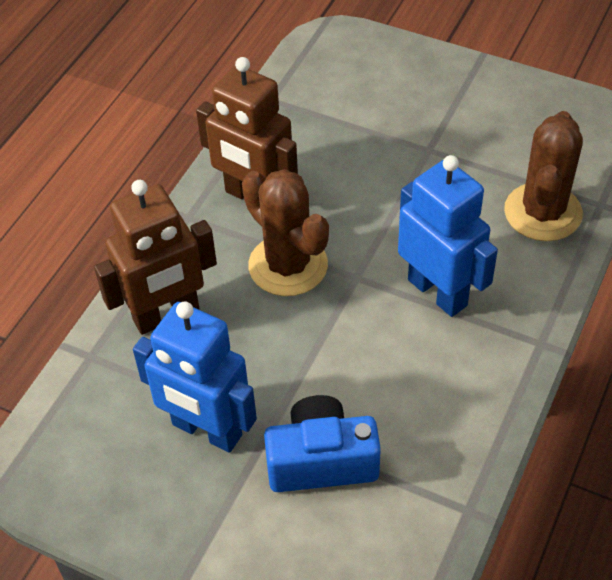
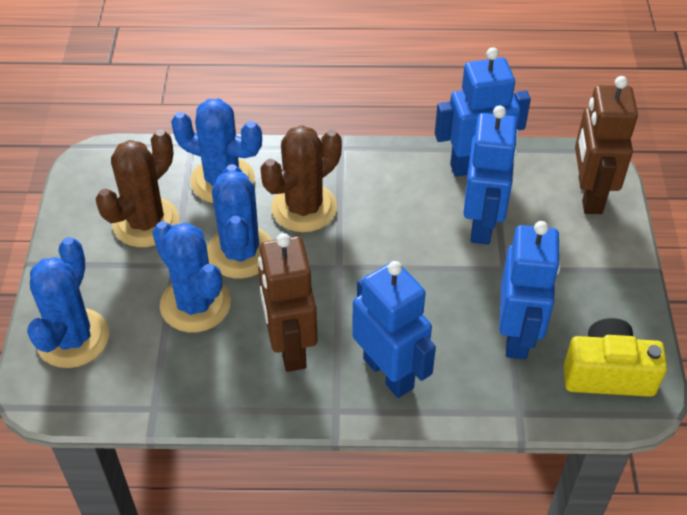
blue cactus: none = 0 -> [27,237,109,368] [152,221,231,333] [171,99,262,203] [207,164,272,279] = 4
blue camera: [264,395,381,492] = 1 -> none = 0
blue robot: [133,301,257,453] [398,155,498,317] = 2 -> [352,261,436,398] [435,47,531,177] [463,106,519,244] [499,221,561,359] = 4
yellow camera: none = 0 -> [564,318,667,397] = 1

